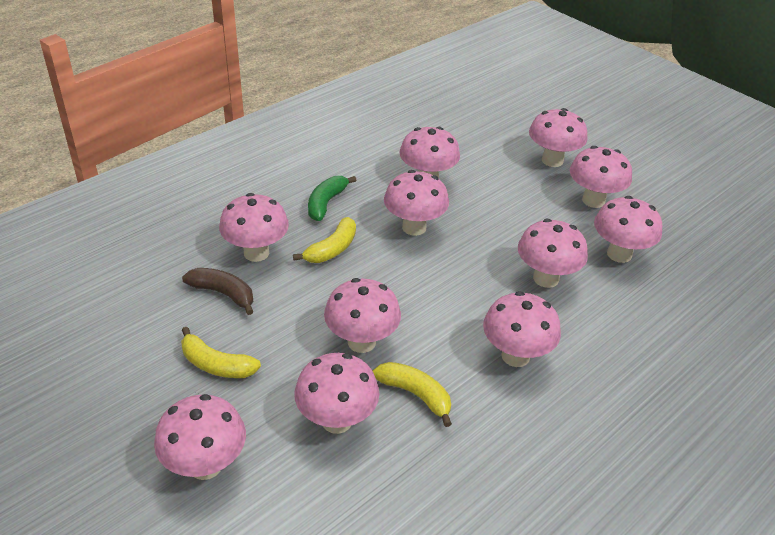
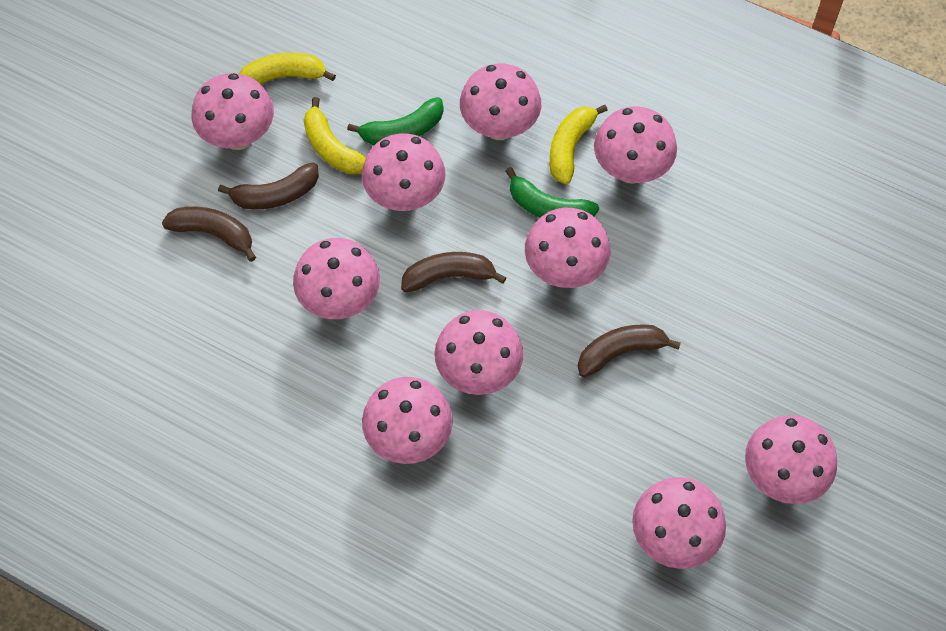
brown banana: [182,268,253,315] = 1 -> [162,207,256,262] [218,163,319,209] [401,252,507,292] [578,324,681,378] = 4
green banana: [308,176,357,221] = 1 -> [347,97,444,145] [506,167,599,218] = 2
pink mushroom: [154,394,246,480] [219,193,289,262] [294,353,379,434] [324,278,401,353] [384,170,449,236] [400,127,460,178] [483,291,561,367] [518,219,588,288] [529,108,588,167] [570,146,632,208] [594,196,662,263] = 11 -> [191,73,274,150] [293,238,380,319] [362,134,445,211] [362,377,453,464] [434,310,523,395] [460,64,541,140] [525,208,610,288] [594,106,677,184] [632,477,726,569] [745,415,837,504] = 10

